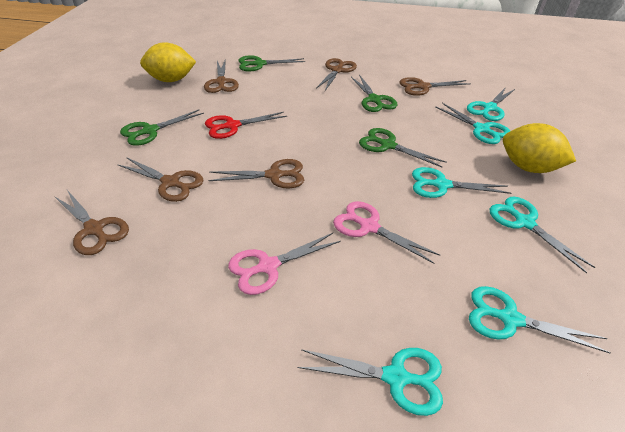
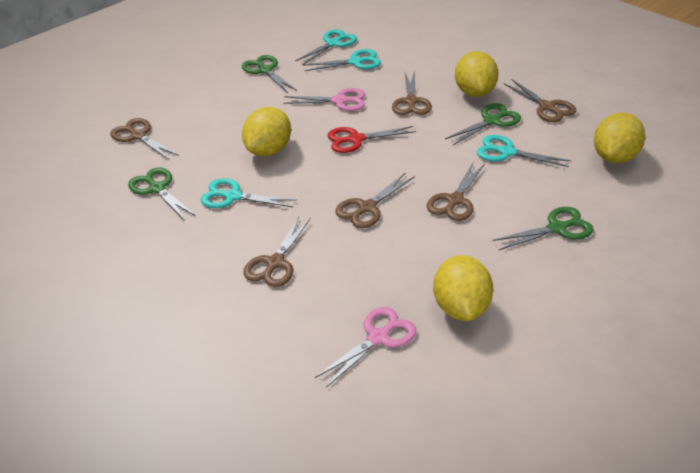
turquoise scissors: [298,348,443,416] [412,167,511,198] [435,103,510,144] [467,87,515,121] [469,286,610,353] [490,197,595,273] = 6 -> [201,178,297,208] [295,29,357,66] [304,49,381,71] [477,135,571,167] = 4
yellow lemon: [140,42,196,82] [503,123,576,173] = 2 -> [242,107,291,156] [433,255,493,321] [455,51,498,97] [594,112,645,164] = 4

